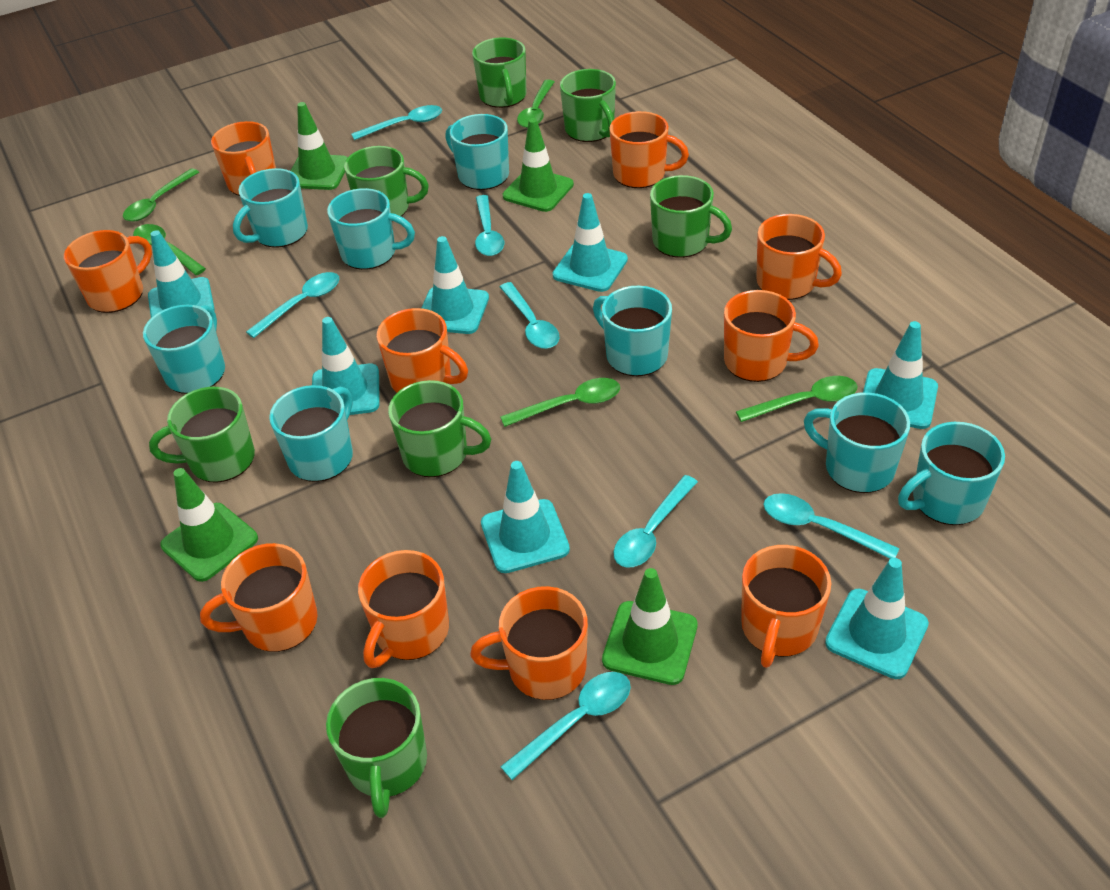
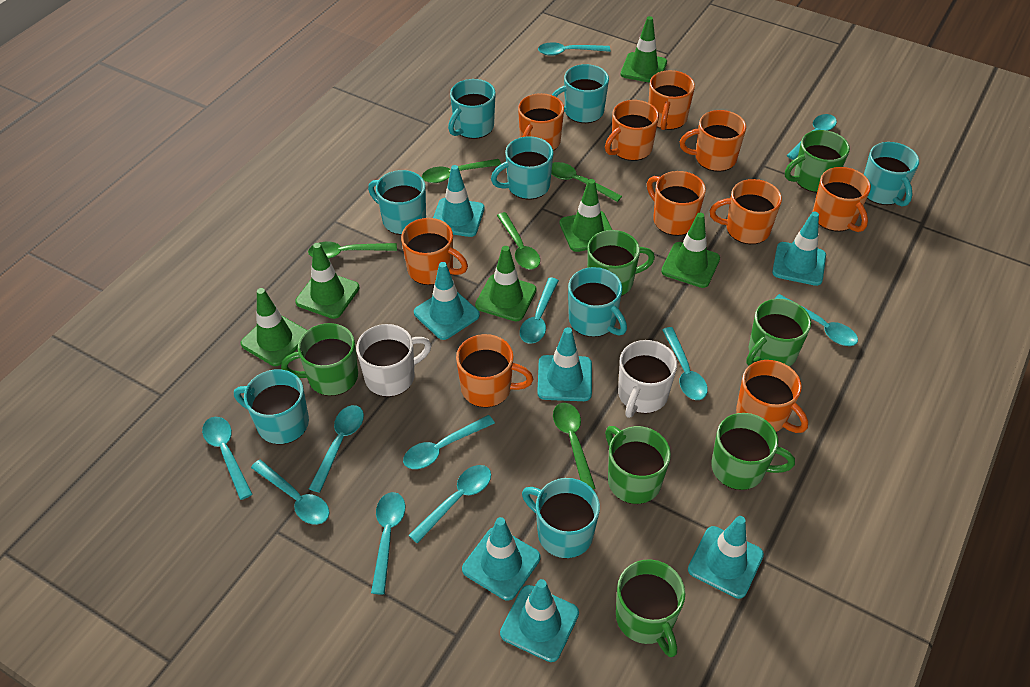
green traffic cone: [160,468,258,582] [291,102,348,190] [503,118,574,212] [602,568,698,685] = 4 -> [241,288,307,366] [295,243,360,319] [475,246,537,322] [560,179,612,252] [621,16,667,83] [661,213,720,288] = 6
turquoise spoon: [246,272,340,338] [351,105,442,140] [475,195,504,256] [500,282,560,349] [500,672,631,780] [614,475,698,568] [763,493,900,559] = 7 -> [202,417,252,500] [251,460,329,525] [309,405,364,493] [371,492,405,594] [403,415,495,469] [408,465,491,543] [520,278,559,344] [538,42,610,56] [662,327,708,400] [774,294,858,346] [786,114,837,160] = 11
white mug: none = 0 -> [356,324,432,397] [618,340,677,418] = 2

